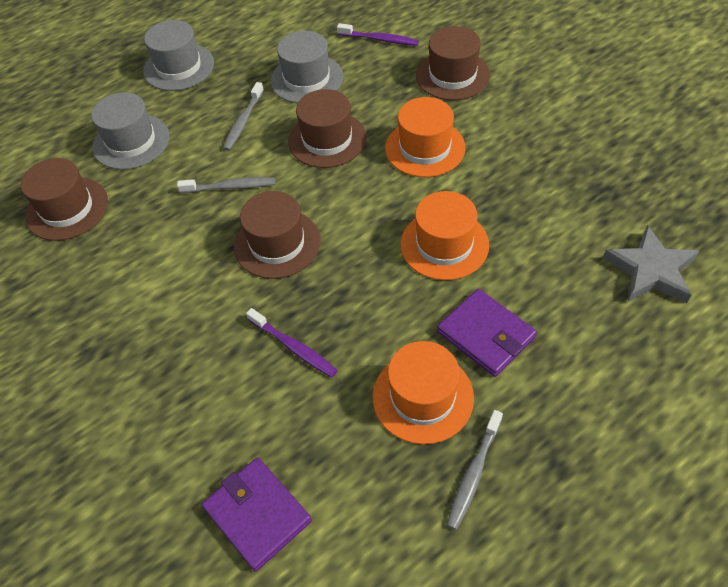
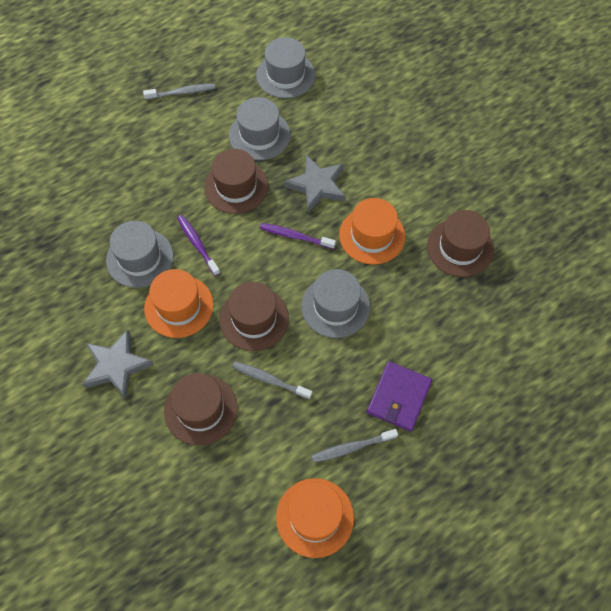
grey hat: [91,92,170,170] [143,20,214,91] [271,31,343,103] = 3 -> [106,221,174,288] [229,97,291,160] [256,37,315,98] [301,269,370,338] = 4
grey star: [603,225,699,303] = 1 -> [82,330,154,399] [284,155,346,213] = 2
purple wallet: [202,458,312,571] [437,289,537,377] = 2 -> [367,361,432,432] = 1

